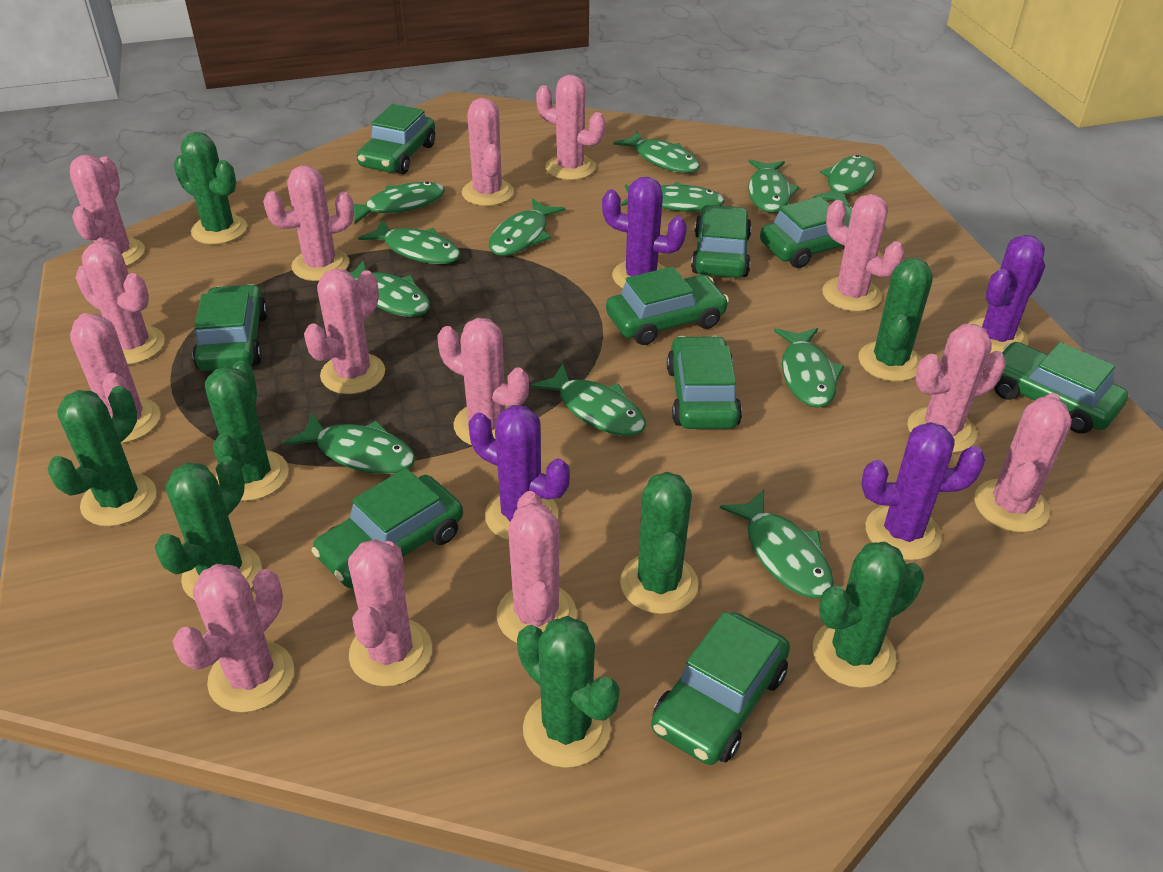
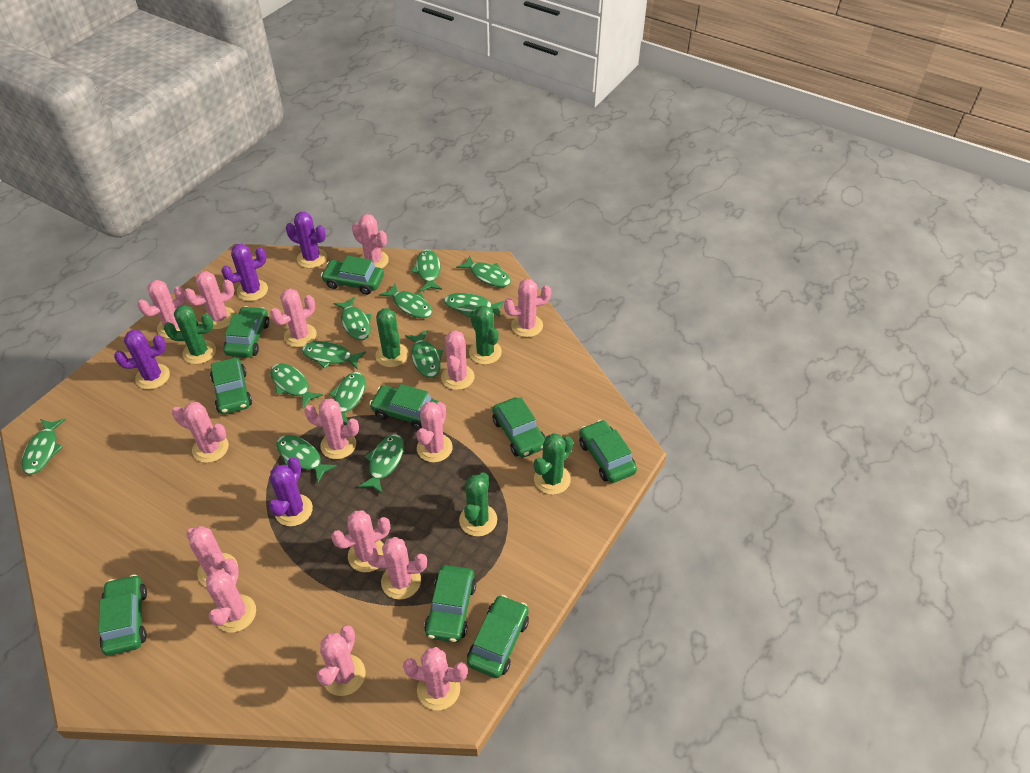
green cactus: [48,386,156,526] [155,456,261,600] [174,132,247,245] [205,361,289,501] [517,616,620,768] [620,472,698,614] [813,542,924,688] [859,257,933,382] = 8 -> [164,305,216,364] [376,308,408,367] [459,473,497,536] [469,306,502,365] [534,433,573,495] = 5
pink cactus: [70,155,145,267] [70,313,161,443] [76,242,165,365] [173,564,294,713] [263,165,354,281] [304,269,385,394] [348,539,432,687] [437,318,529,445] [462,98,514,206] [497,491,577,643] [536,75,605,180] [822,194,904,312] [907,324,1006,453] [974,393,1072,532] = 14 -> [138,280,186,338] [172,402,229,463] [184,271,235,329] [186,526,238,587] [206,558,256,632] [270,288,316,347] [304,398,359,459] [317,625,365,696] [331,510,390,572] [352,214,389,268] [365,537,427,600] [403,647,468,710] [417,402,453,462] [441,330,474,390] [504,279,551,337] = 15

